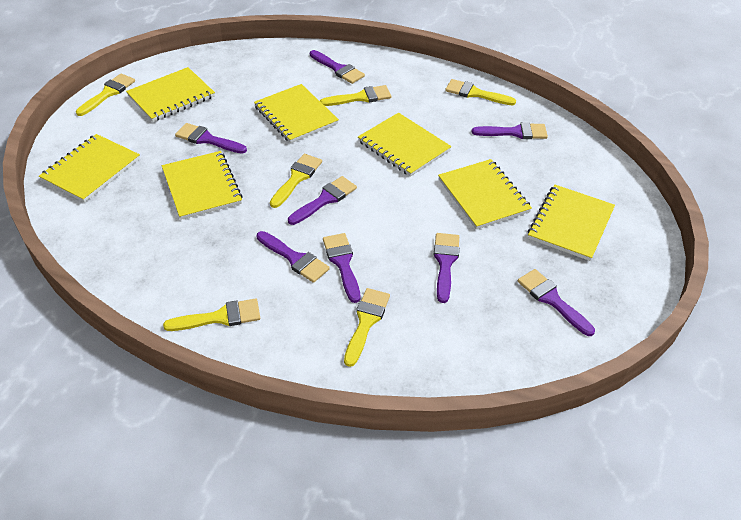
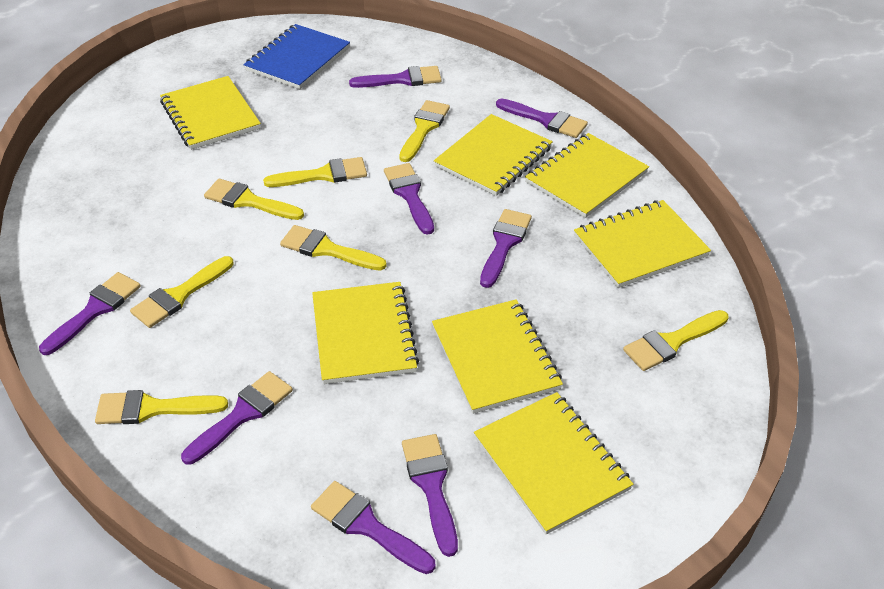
blue notebook: none = 0 -> [244,24,350,89] = 1
yellow brush: [76,74,135,116] [163,299,260,331] [270,154,322,208] [320,85,391,106] [344,288,390,367] [445,79,516,105] = 6 -> [95,390,228,424] [130,256,233,328] [204,179,304,220] [263,157,367,187] [280,225,387,271] [399,100,450,162] [623,310,728,371] = 7

